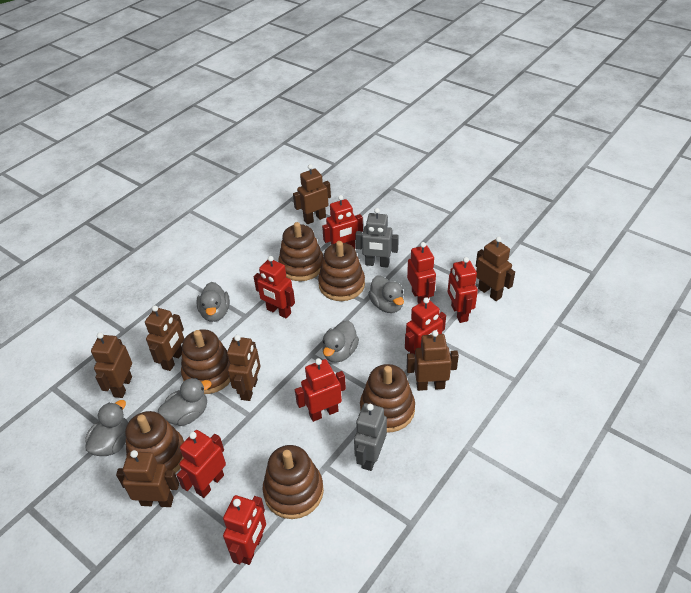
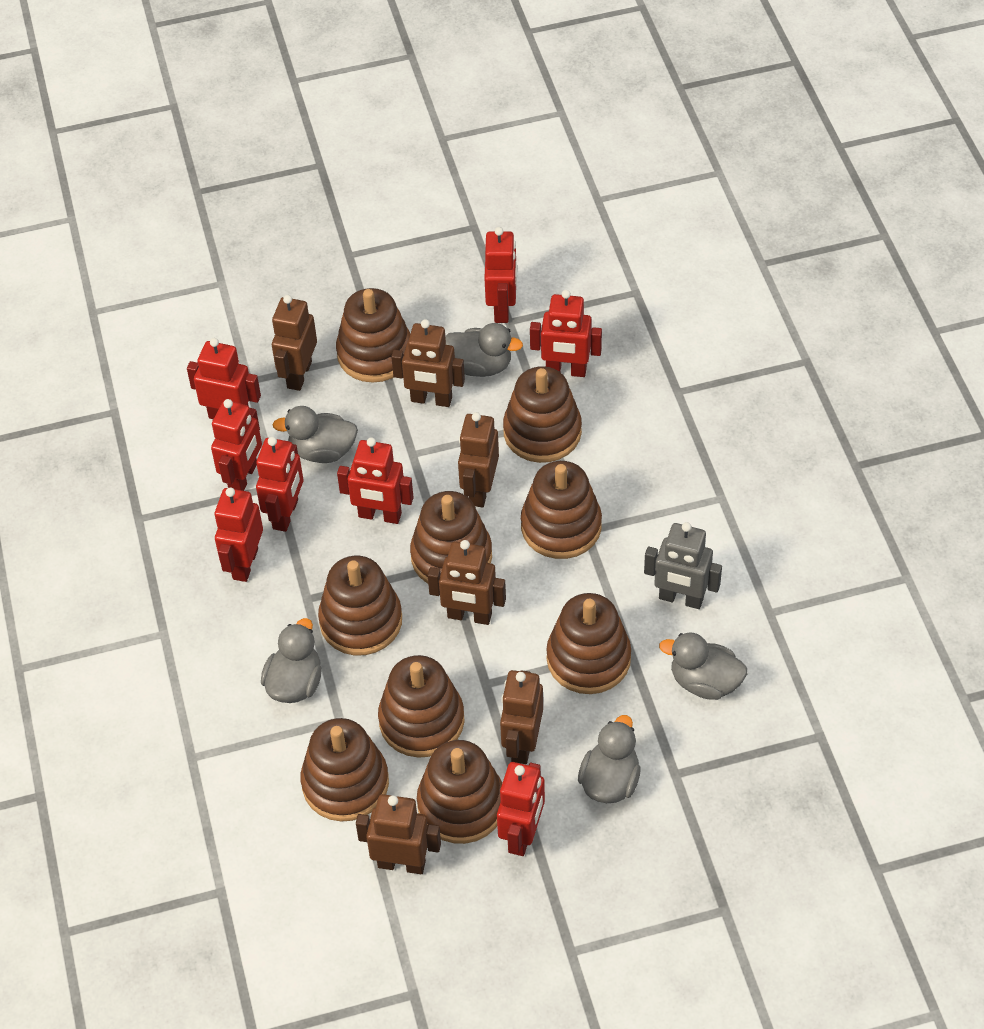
brown robot: [91,332,132,398] [116,450,179,507] [145,305,184,371] [227,335,260,401] [293,164,331,224] [407,330,459,391] [476,236,515,301] = 7 -> [272,295,317,391] [356,794,441,874] [391,319,465,407] [428,540,506,625] [458,412,499,507] [500,670,543,764] = 6
brown stacking toy: [125,411,184,473] [181,329,230,394] [263,445,324,519] [278,222,324,281] [318,241,365,301] [360,364,415,432] = 6 -> [301,718,389,822] [318,556,402,655] [336,288,410,383] [378,655,465,758] [410,491,492,584] [417,740,502,844] [503,366,582,463] [521,461,602,559] [546,593,631,694] = 9
grey robot: [354,403,387,471] [355,208,399,268] = 2 -> [644,522,722,609] = 1

